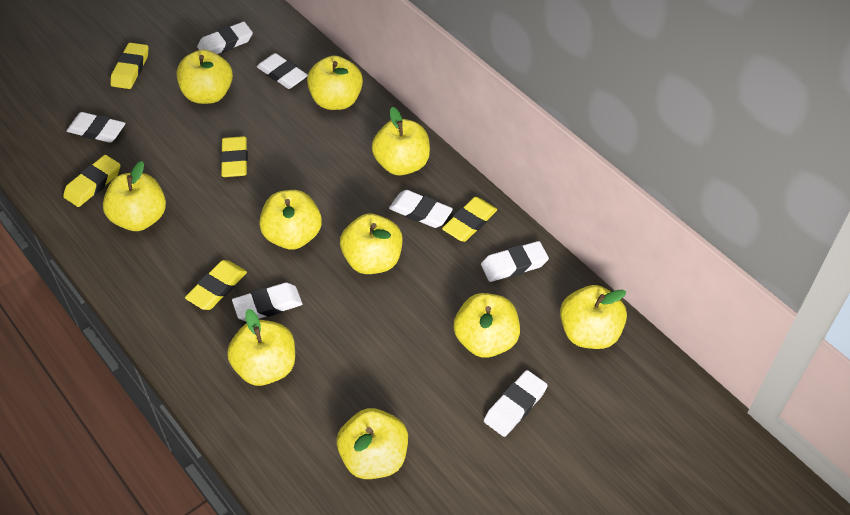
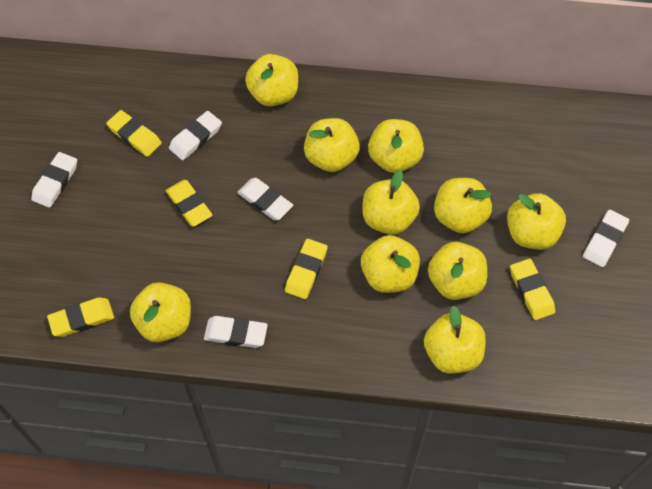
white eraser: [67,112,125,143] [197,22,253,54] [232,282,303,321] [257,53,308,89] [389,190,453,228] [481,241,549,282] [484,370,548,437] = 7 -> [31,152,77,208] [169,111,222,160] [204,316,268,348] [237,178,293,220] [583,210,629,267] = 5

